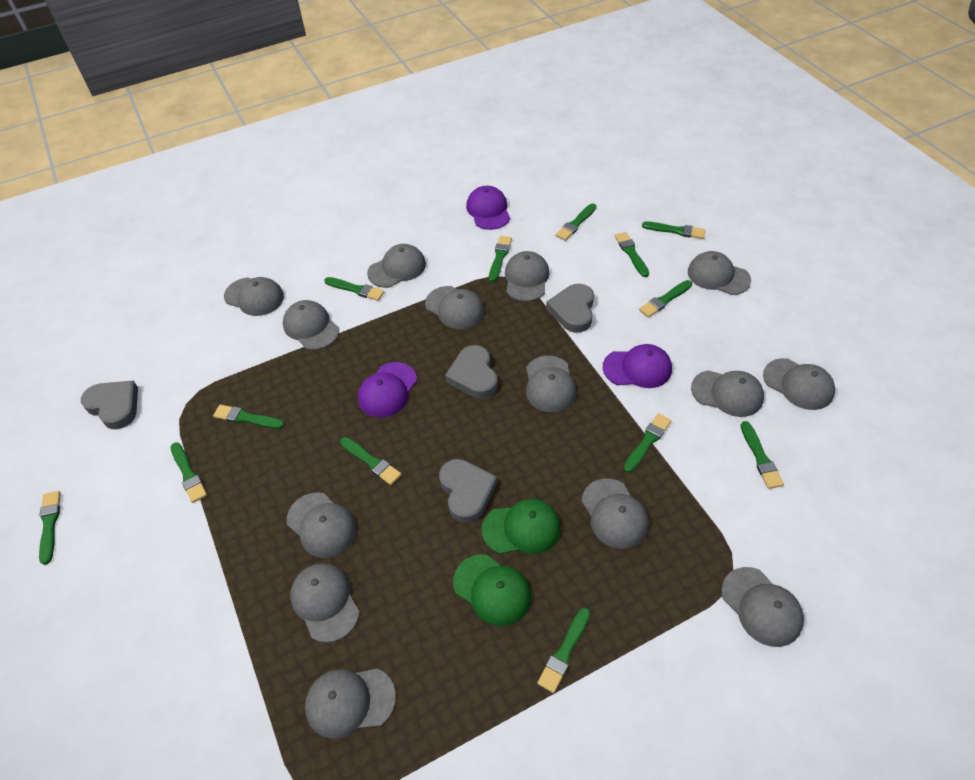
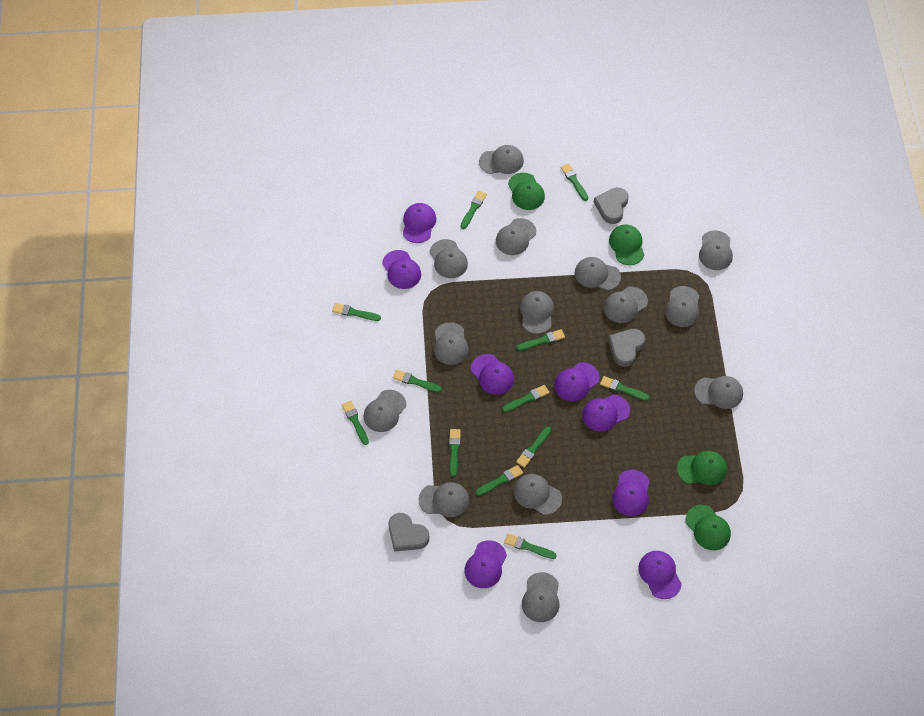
green brush: [39,491,61,565] [171,442,207,503] [213,404,284,429] [324,277,384,301] [340,437,401,485] [489,236,512,282] [537,607,590,693] [556,203,596,241] [615,232,649,277] [624,413,671,473] [639,280,692,317] [642,221,706,239] [740,421,784,489] = 13 -> [332,303,381,321] [342,401,369,445] [393,369,442,392] [449,429,461,477] [461,191,487,229] [476,465,523,496] [502,385,550,412] [504,533,557,559] [516,427,551,468] [517,329,565,351] [561,163,588,201] [600,376,650,401] = 12
green cap: [453,554,531,626] [482,499,561,554] = 2 -> [508,173,545,210] [609,225,645,265] [677,451,727,485] [685,505,731,550] = 4
grey heart: [81,381,138,429] [439,459,497,523] [445,345,498,399] [546,284,594,333] = 4 -> [388,513,429,551] [594,187,629,224] [608,329,645,367] = 3
purple cap: [358,362,417,418] [466,186,510,230] [603,344,672,388] = 3 -> [382,250,421,289] [403,203,436,243] [465,540,507,588] [471,354,514,395] [554,362,600,401] [582,394,630,432] [612,469,649,516] [638,551,682,599] = 8

